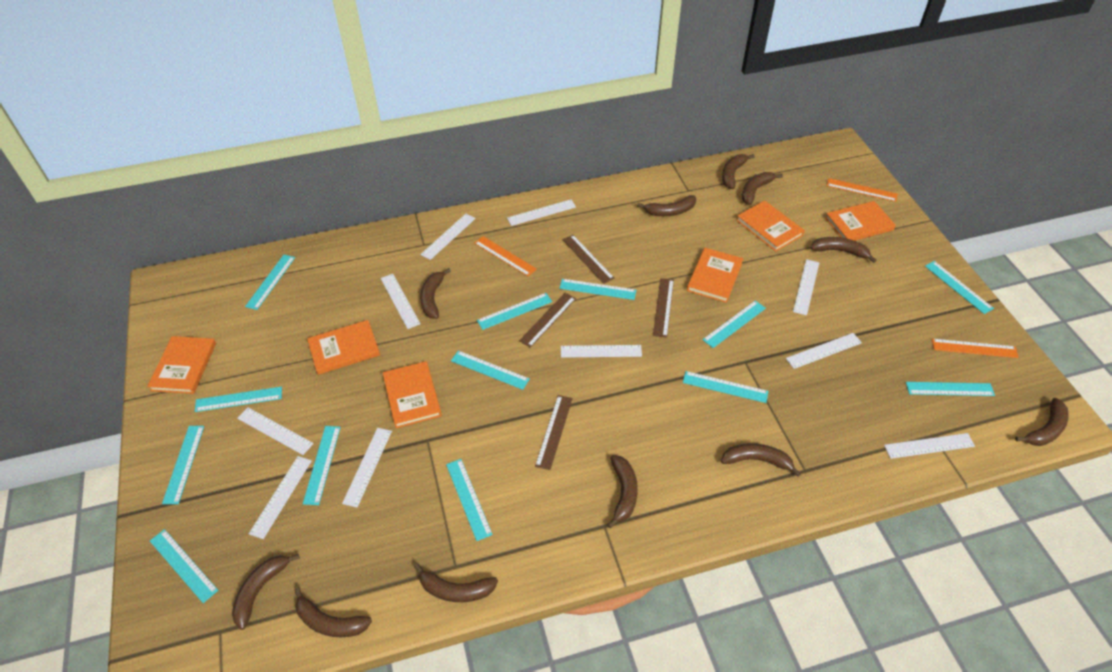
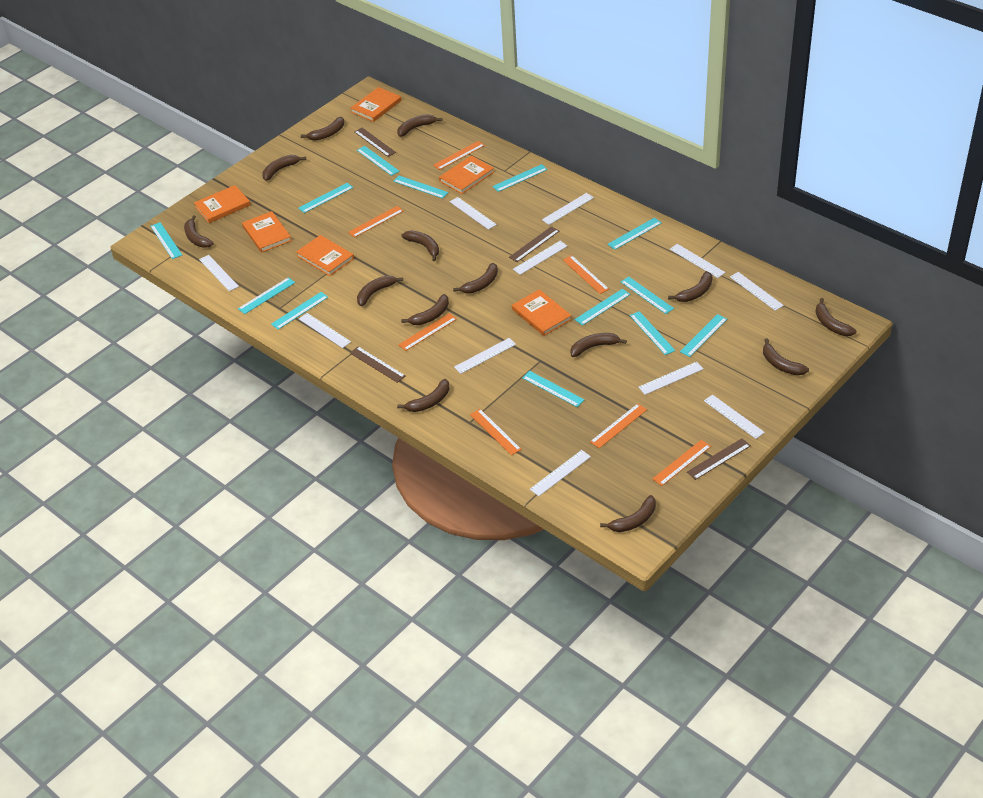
brown banana: [232,554,300,630] [294,588,372,637] [414,563,498,602] [420,268,451,319] [607,455,638,528] [637,195,696,216] [721,443,802,477] [722,154,755,189] [742,172,783,205] [810,237,877,263] [1015,398,1069,446] = 11 -> [184,215,214,248] [262,155,306,181] [301,117,344,141] [357,275,403,306] [397,114,443,137] [397,379,449,412] [401,294,449,325] [402,231,439,261] [453,263,498,294] [570,333,627,357] [600,495,656,532] [668,271,713,302] [763,338,809,375] [816,298,857,336] = 14
orange ruler: [474,236,537,277] [826,178,898,202] [932,339,1019,358] = 3 -> [348,206,403,238] [398,313,457,351] [433,141,485,170] [470,409,522,455] [563,255,609,294] [590,404,647,448] [652,440,711,486] = 7
white ruler: [237,408,314,455] [249,456,312,539] [342,428,392,508] [381,274,421,329] [420,214,476,260] [507,199,576,226] [561,345,642,358] [786,333,862,369] [793,259,819,316] [884,433,975,459] = 10 -> [199,255,239,291] [299,313,351,348] [450,197,497,230] [454,338,516,374] [513,241,567,275] [530,450,591,496] [542,193,594,225] [638,362,703,395] [670,244,725,278] [704,395,765,439] [730,272,784,311] = 11

